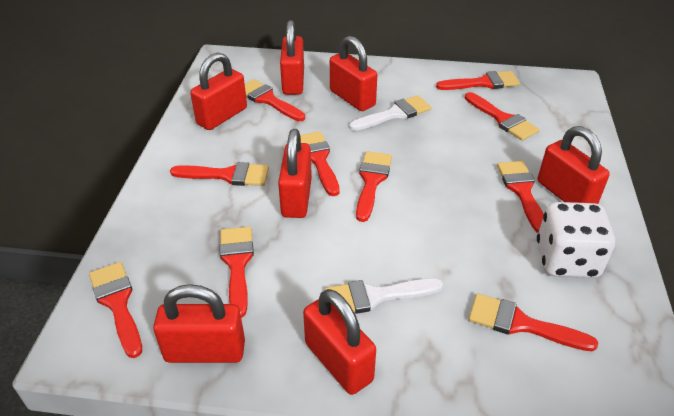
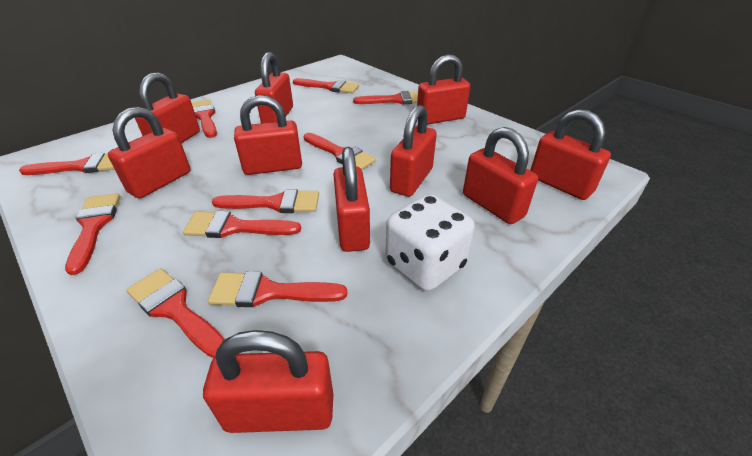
red padlock: [153,284,245,363] [190,53,247,130] [278,129,312,218] [280,20,304,95] [303,289,376,395] [330,36,377,111] [538,126,610,204] = 7 -> [108,107,190,198] [135,72,200,143] [203,330,333,433] [234,95,302,175] [255,52,293,123] [333,147,370,252] [390,105,437,197] [417,54,470,125] [463,127,538,224] [530,109,611,200] = 10
white brush: [325,278,443,314] [349,95,431,131] = 2 -> none = 0

